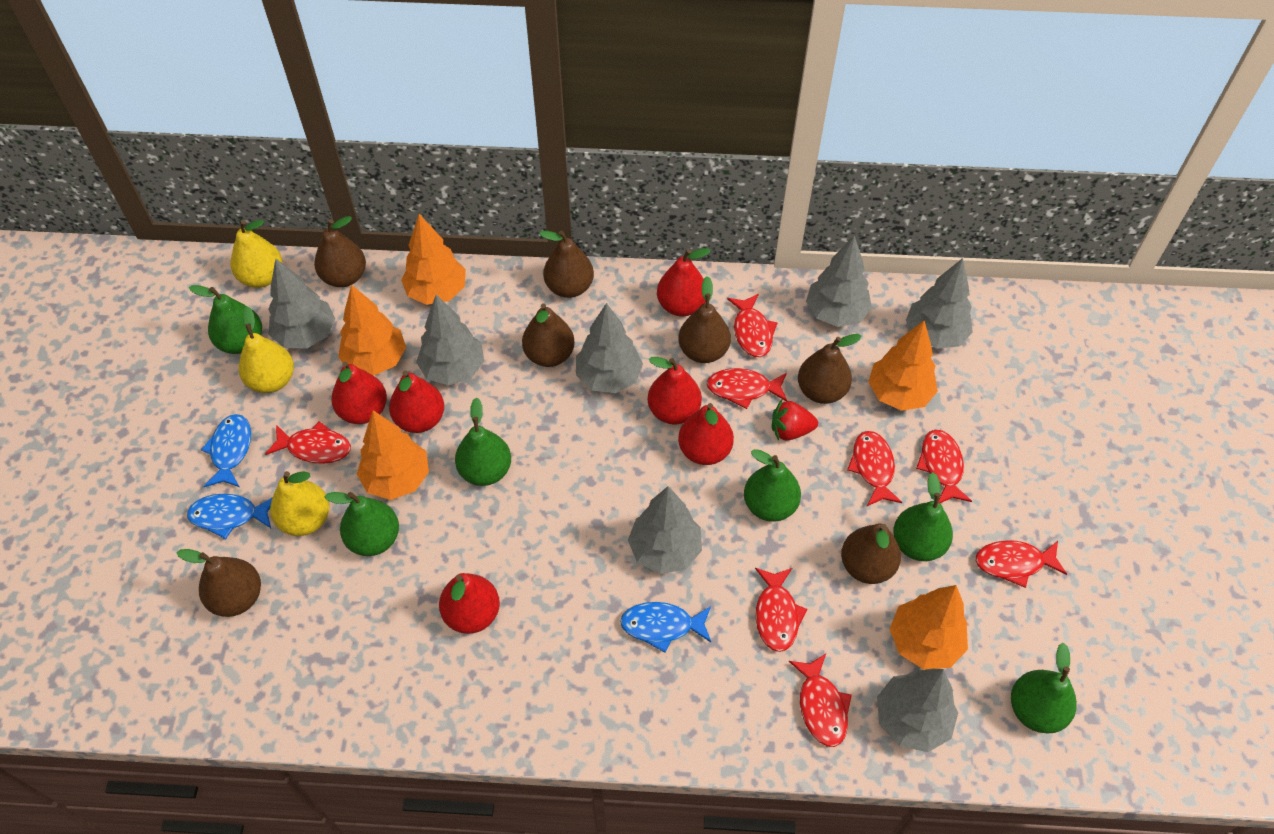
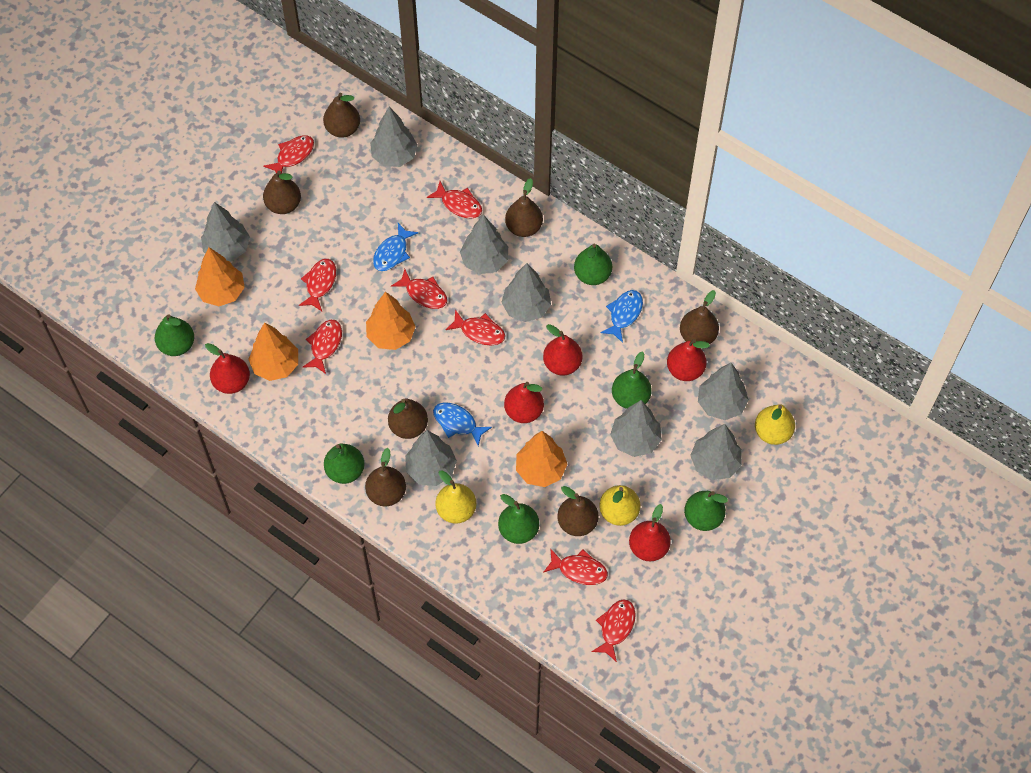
grey tree: [268,259,335,349] [416,295,484,385] [576,303,643,393] [628,486,702,574] [806,236,872,327] [877,669,958,752] [906,258,973,349] = 7 -> [201,202,250,261] [370,107,418,167] [405,430,457,486] [460,215,508,274] [501,263,551,322] [610,400,662,457] [690,424,742,480] [698,363,749,420] = 8
orange tree: [338,285,406,376] [357,410,429,500] [401,214,466,305] [868,320,938,411] [890,585,968,670] = 5 -> [195,247,245,306] [248,323,298,381] [366,292,416,350] [516,431,567,487] = 4
red pear: [331,362,387,424] [389,370,444,433] [439,573,500,634] [648,357,702,424] [657,248,711,316] [678,403,734,465] = 6 -> [205,343,250,394] [504,382,544,423] [543,324,582,376] [629,504,671,561] [667,339,710,381] = 5
red strawberry: [772,400,818,441] = 1 -> none = 0

